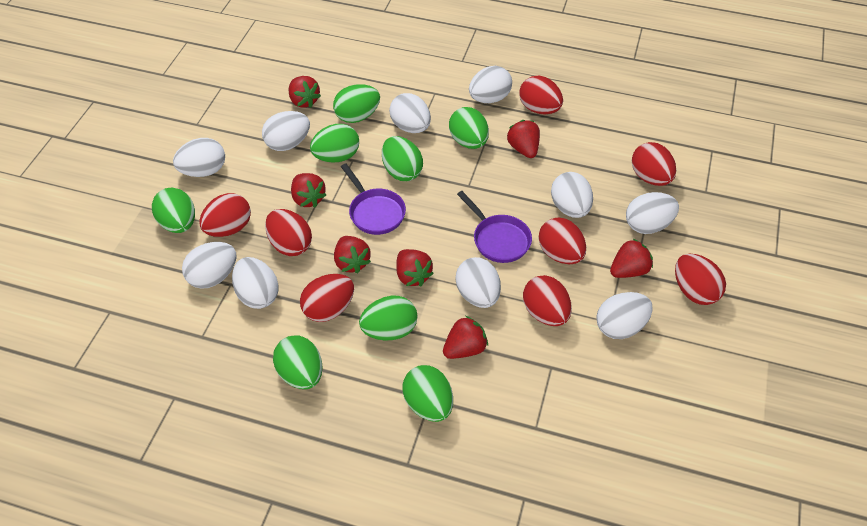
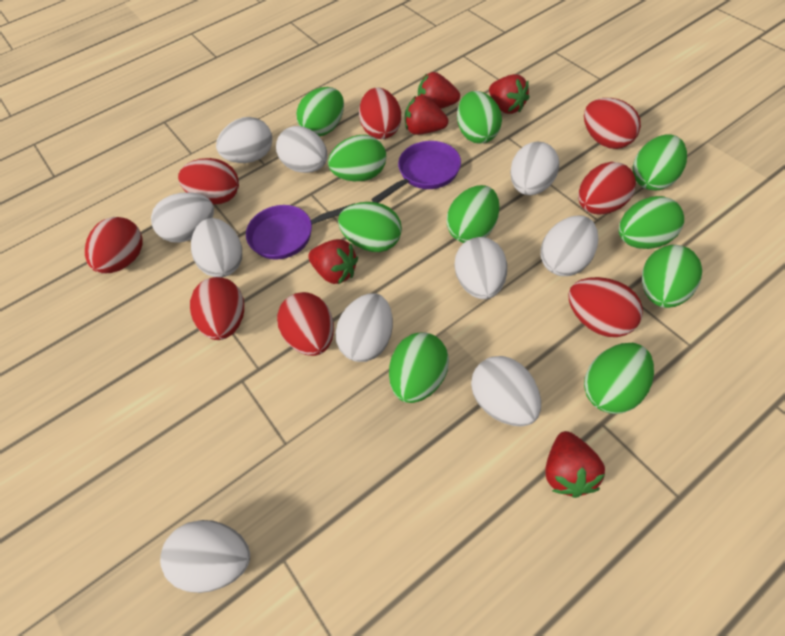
green egg: [152,188,195,233] [273,335,323,389] [310,124,359,162] [333,84,380,123] [359,296,418,341] [382,136,423,181] [402,365,453,422] [449,107,489,149] = 8 -> [296,87,344,136] [328,135,386,181] [338,202,402,252] [389,332,449,403] [447,185,499,243] [457,91,502,143] [584,343,654,414] [619,196,684,249] [633,134,687,191] [642,245,702,308] = 10
red strawberry: [289,76,321,108] [291,173,326,207] [334,236,371,273] [396,249,434,286] [443,316,488,359] [507,120,540,158] [610,239,653,278] = 7 -> [308,239,358,284] [405,95,448,135] [418,72,460,109] [489,74,530,114] [545,431,605,498] = 5

